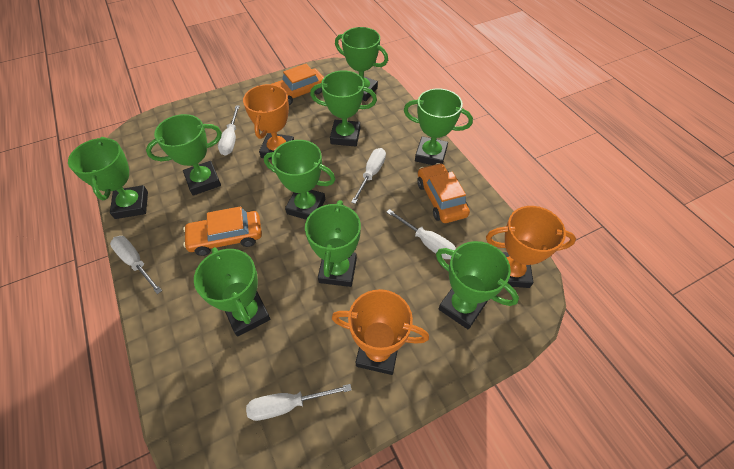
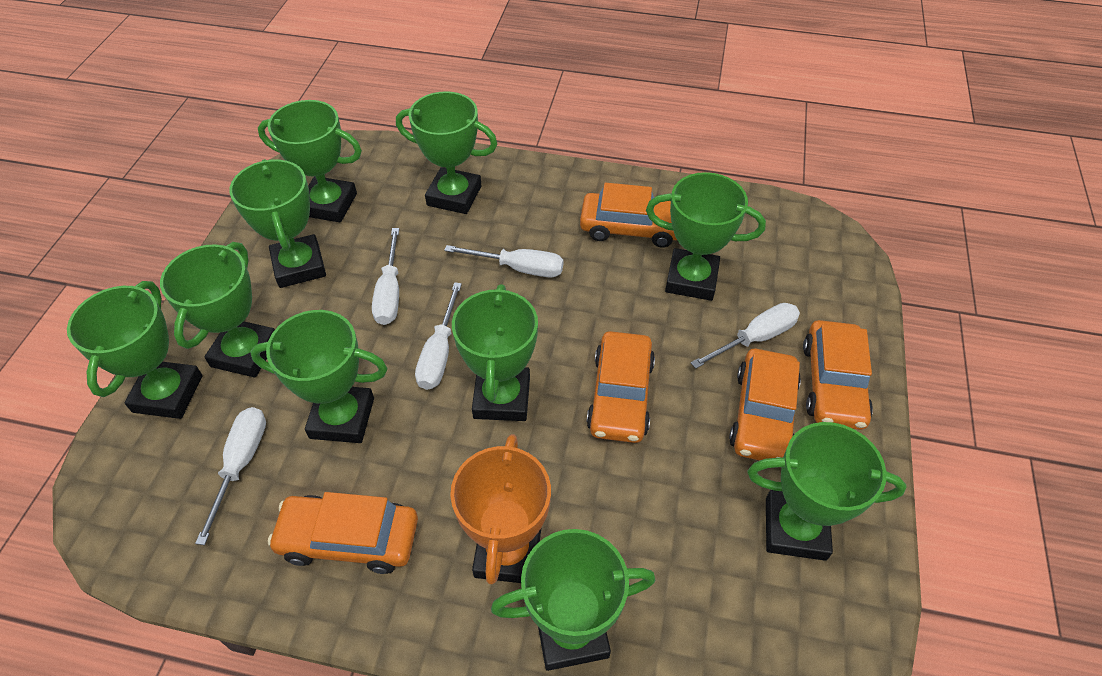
green trophy: [68,137,148,219] [146,114,222,196] [194,247,270,337] [264,140,336,220] [305,200,361,287] [310,70,377,147] [335,27,388,101] [404,88,473,165] [436,241,519,329] = 9 -> [67,281,203,419] [160,242,275,378] [229,159,326,288] [250,310,387,443] [258,100,362,222] [396,91,497,214] [452,284,538,421] [491,529,655,671] [646,172,766,301] [748,422,906,561] = 10
orange car: [183,206,262,256] [272,64,324,105] [417,163,470,223] = 3 -> [268,492,418,574] [580,183,677,248] [586,331,655,443] [729,349,801,461] [803,320,873,430] = 5
orange trophy: [243,84,294,160] [332,289,429,375] [486,206,576,288] = 3 -> [450,434,551,584] = 1

